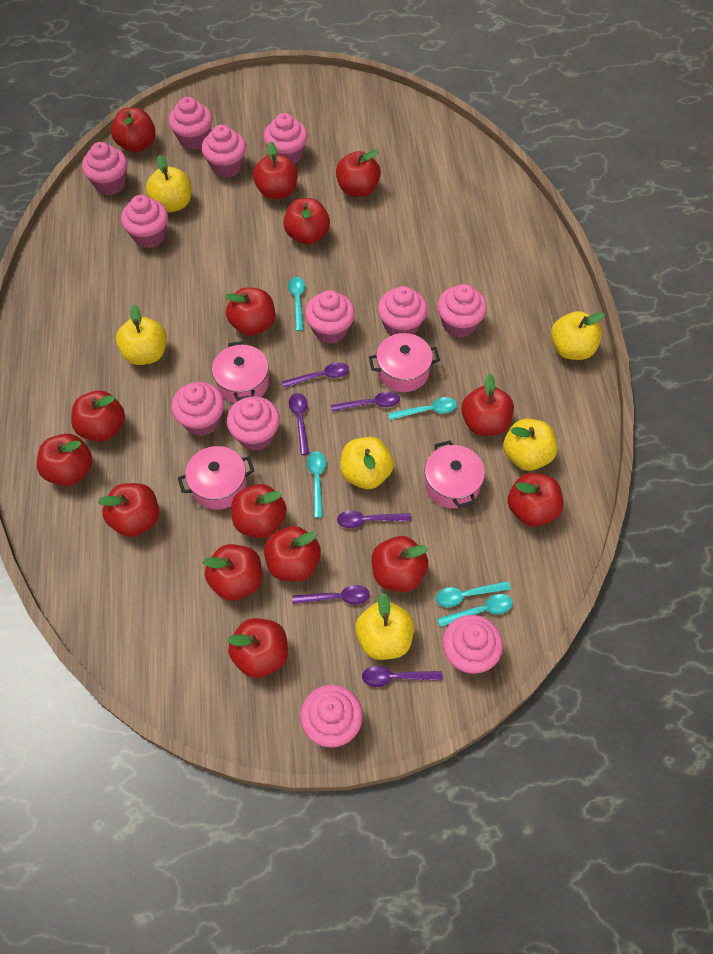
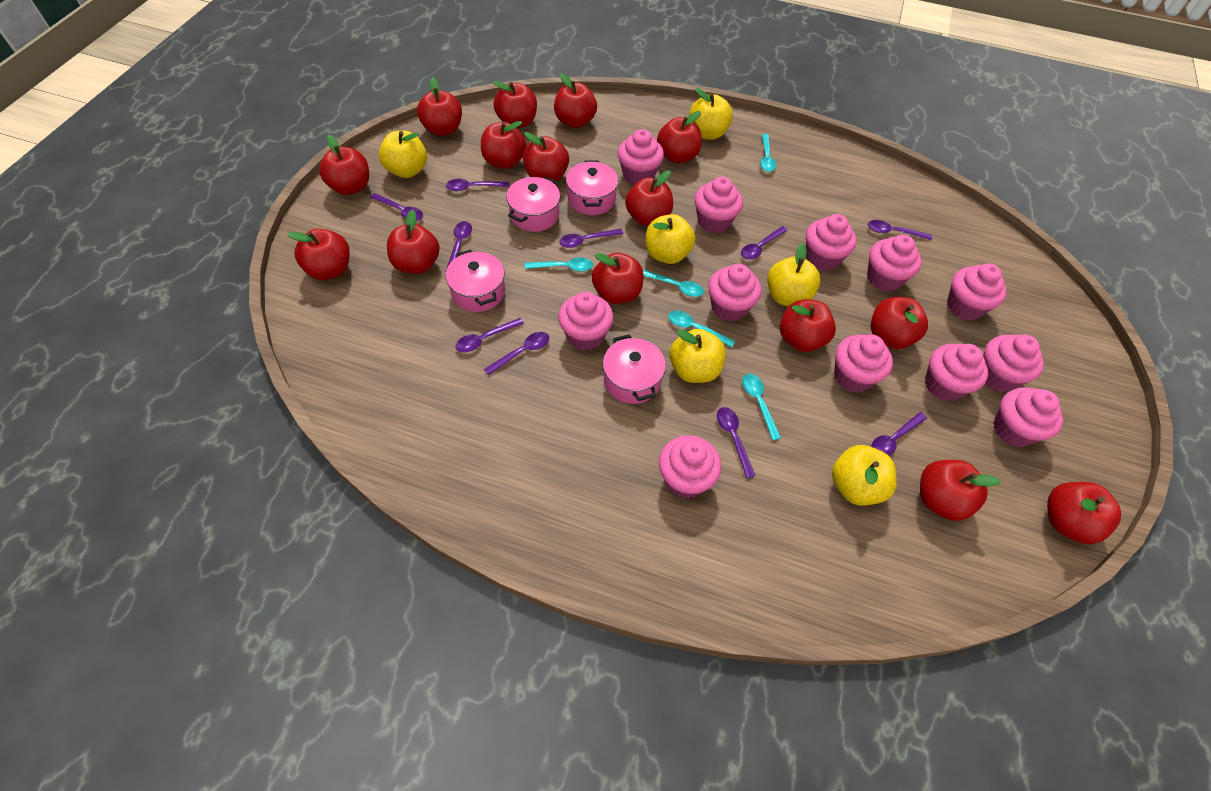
purple spoon: [282,362,349,388] [289,393,309,455] [292,585,370,605] [331,391,400,412] [337,510,411,528] [362,666,443,687] = 6 -> [370,193,423,221] [446,179,510,191] [447,221,472,267] [455,318,524,352] [484,332,549,375] [559,229,623,248] [717,407,756,478] [741,226,788,260] [868,220,932,240] [871,412,927,456] = 10

